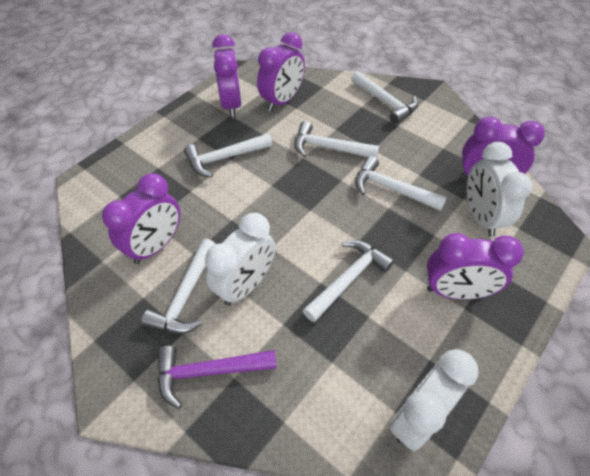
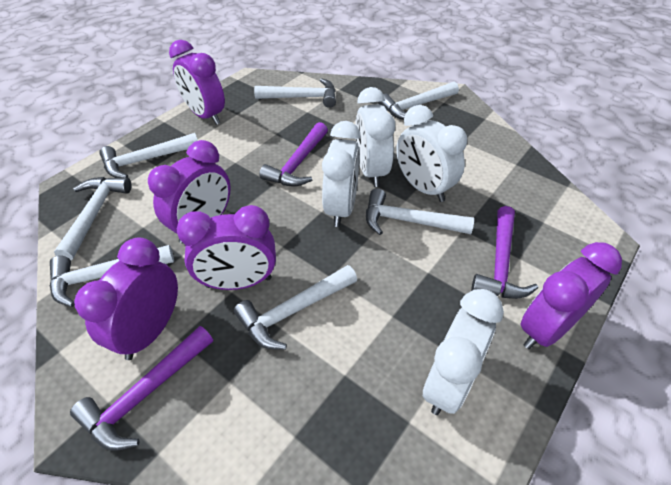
purple hammer: [157,346,277,409] = 1 -> [70,326,213,451] [259,122,328,187] [471,206,538,299] = 3
white clock: [205,213,275,306] [390,349,478,451] [467,142,532,237] = 3 -> [322,121,361,227] [355,87,395,187] [396,105,467,202] [423,289,504,415] = 4
white hammer: [141,238,215,334] [184,133,272,177] [294,121,379,158] [303,240,394,322] [351,71,418,124] [355,156,447,211] = 6 -> [50,245,174,307] [54,177,132,260] [99,133,198,178] [234,265,357,350] [254,78,336,108] [366,188,474,235] [378,82,459,120] = 7

